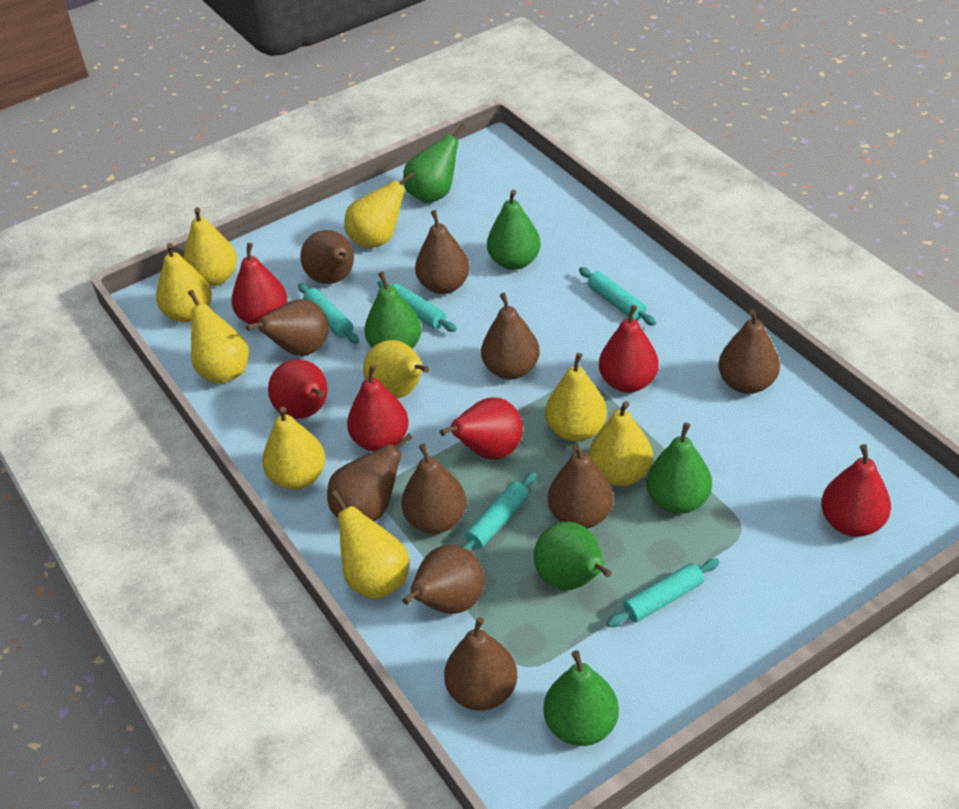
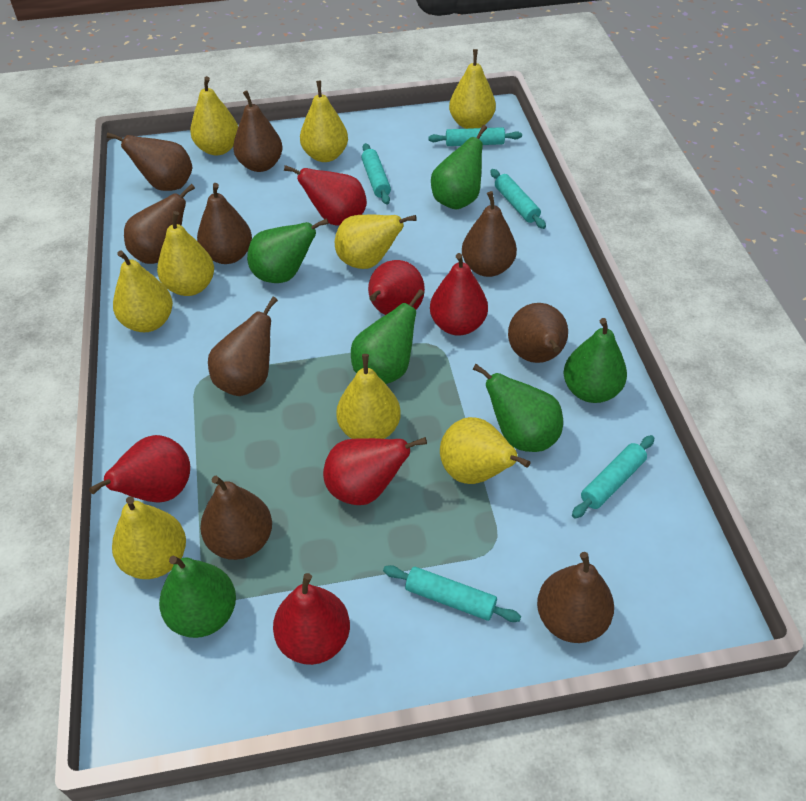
brown pear: [246,299,329,356] [300,230,354,284] [327,433,413,521] [401,444,467,534] [402,545,484,614] [415,210,470,294] [444,617,517,711] [481,293,540,379] [548,444,613,529] [718,309,780,394] = 10 -> [107,132,192,191] [124,184,195,264] [197,183,252,264] [200,476,272,560] [208,297,278,396] [233,91,283,172] [462,191,517,277] [508,303,568,363] [537,552,614,643] = 9

